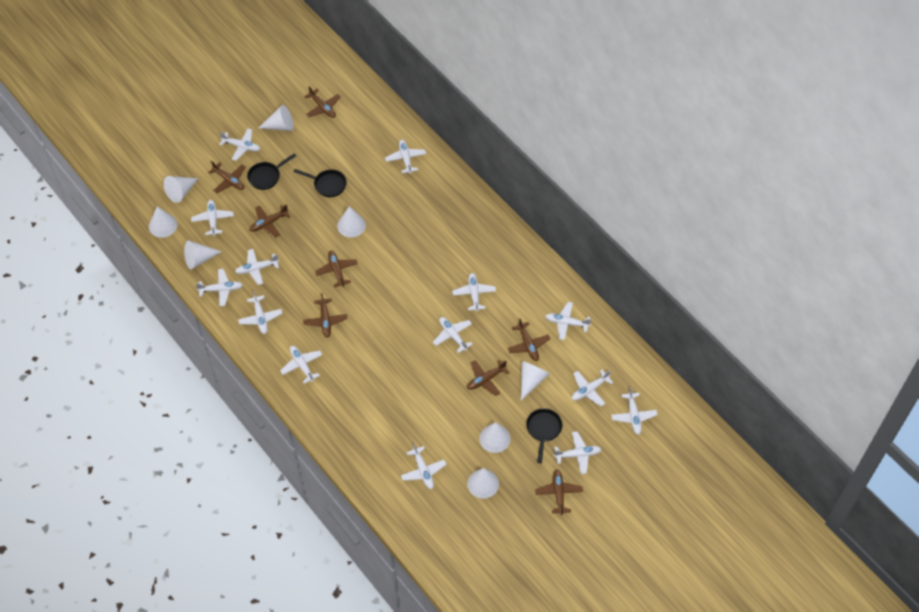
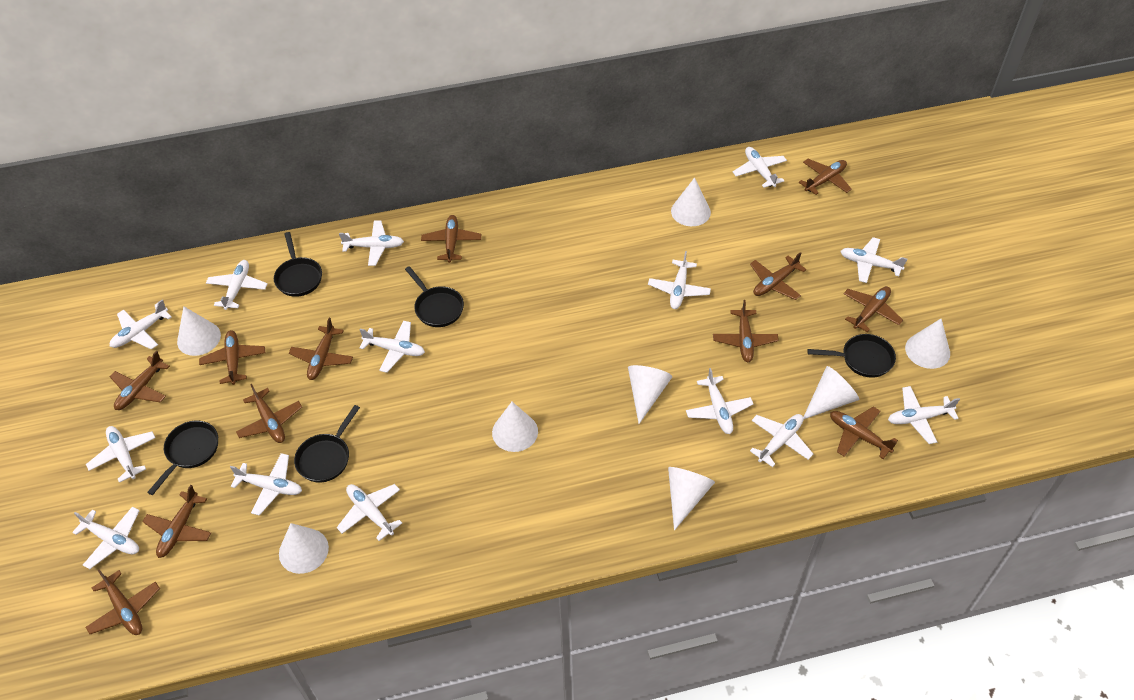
black pan: [247,153,296,190] [294,169,347,197] [526,408,562,463] = 3 -> [147,420,218,495] [274,232,322,297] [294,405,360,482] [405,266,464,327] [807,334,896,378] = 5
brown plane: [208,161,246,193] [249,205,290,237] [303,293,348,338] [304,86,341,118] [315,251,358,288] [467,360,509,396] [507,318,550,361] [535,469,583,515] = 8 -> [86,570,160,635] [110,351,170,410] [142,485,211,558] [199,330,265,385] [236,384,302,443] [289,318,353,380] [421,215,481,263] [713,300,779,362] [750,252,807,300] [798,159,852,195] [830,407,898,459] [843,286,903,332] = 12

